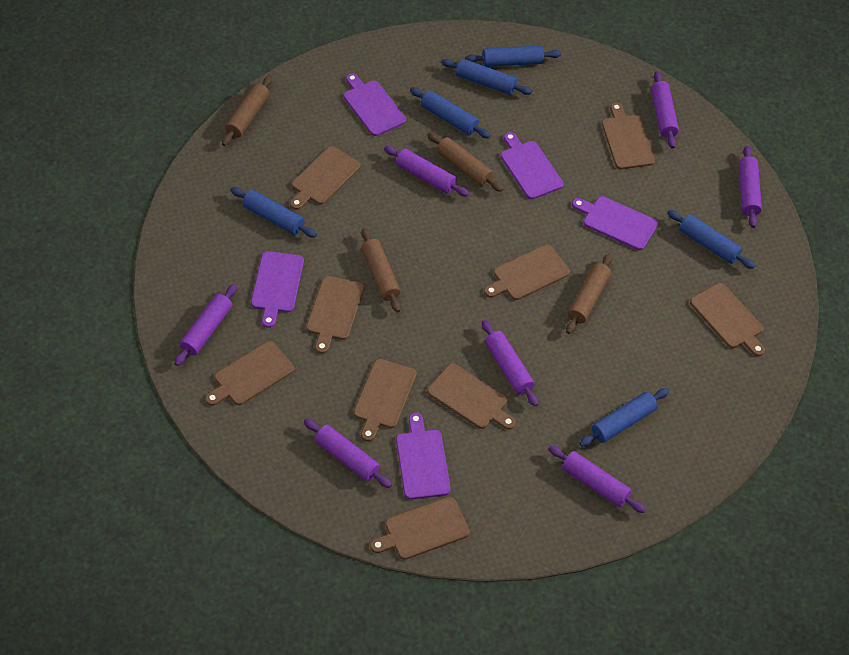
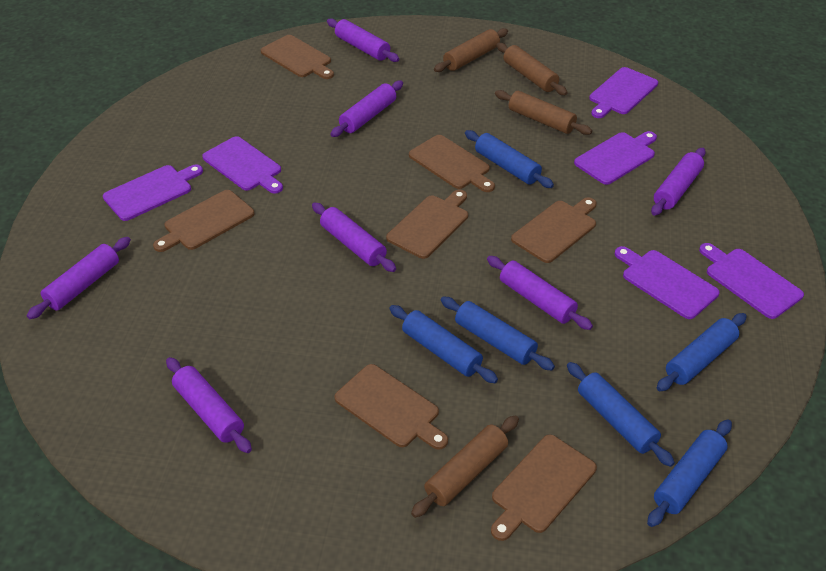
brown cutting board: [205,341,294,406] [290,146,361,210] [306,276,364,354] [354,359,417,442] [370,497,470,560] [427,363,516,430] [484,244,570,300] [602,102,655,169] [690,283,765,356] = 9 -> [153,190,254,252] [261,35,334,79] [334,364,448,450] [386,190,468,259] [409,135,495,192] [491,434,597,541] [511,197,597,263] = 7
purple cutting board: [251,251,304,328] [343,73,406,136] [396,413,451,499] [500,132,564,199] [572,196,658,250] = 5 -> [103,164,203,221] [202,136,283,194] [574,131,657,185] [589,67,658,118] [615,246,720,319] [699,243,804,319] = 6

